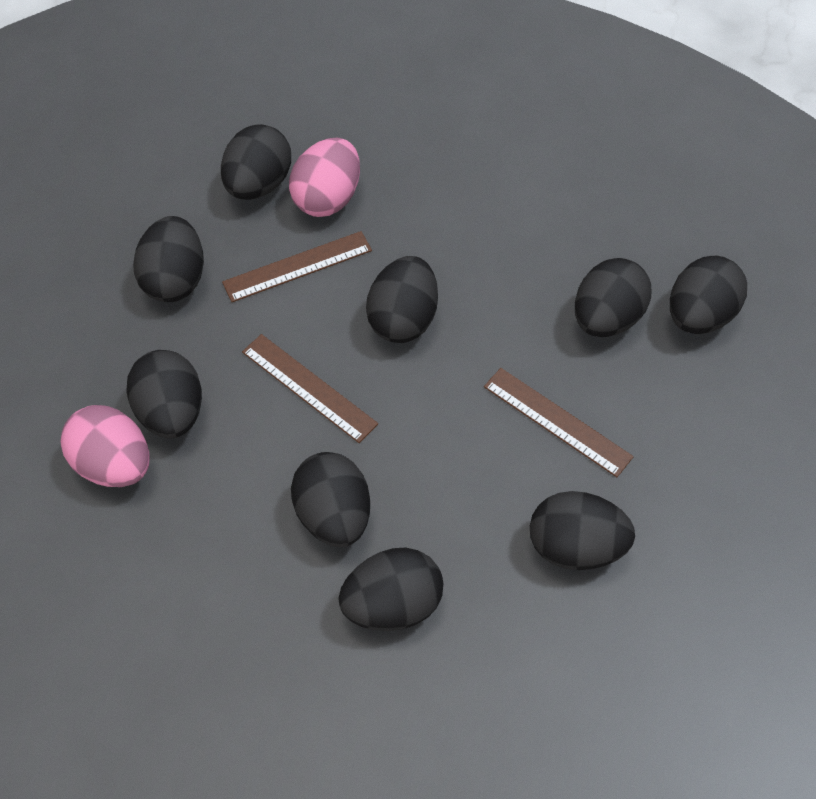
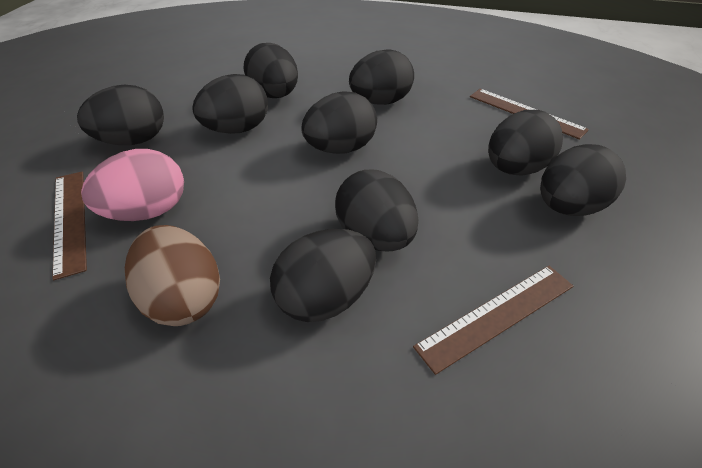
brown egg: none = 0 -> [125,225,220,326] = 1
pink egg: [60,405,150,487] [289,138,360,217] = 2 -> [81,149,184,221] = 1

